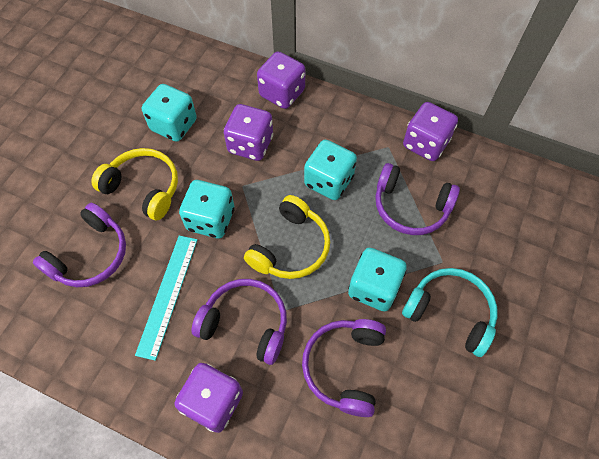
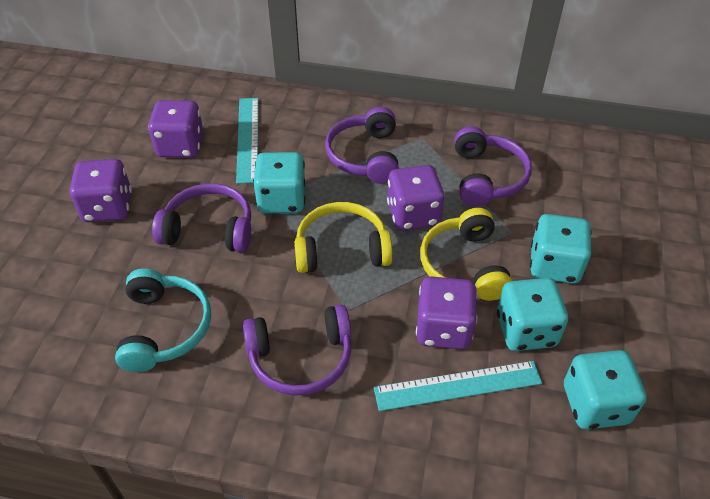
turquoise ruler: [135,235,197,361] = 1 -> [236,98,259,184] [374,361,542,411] = 2

